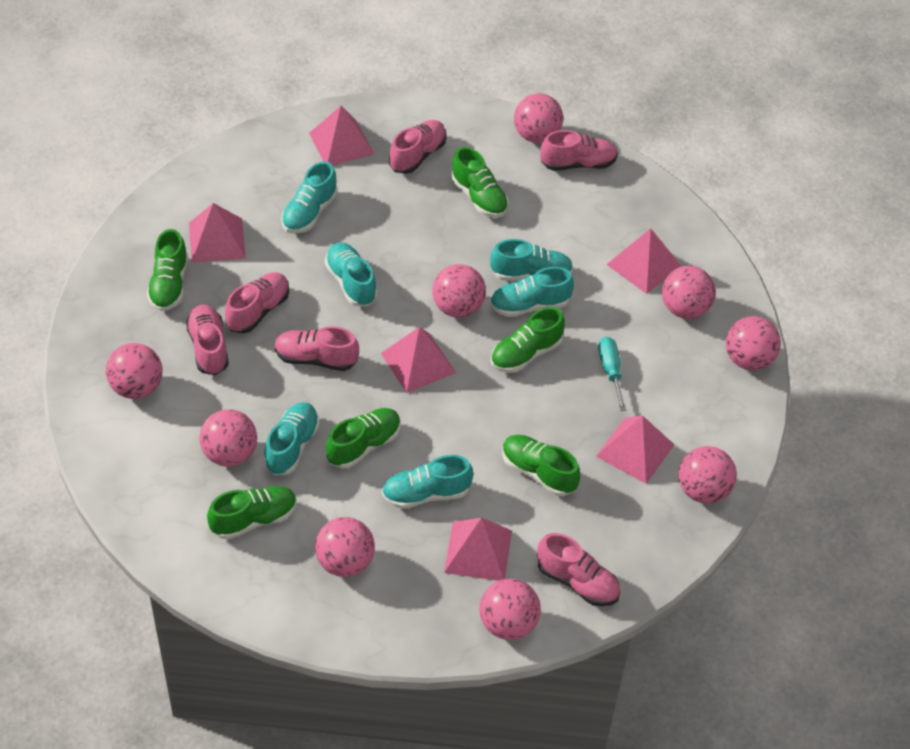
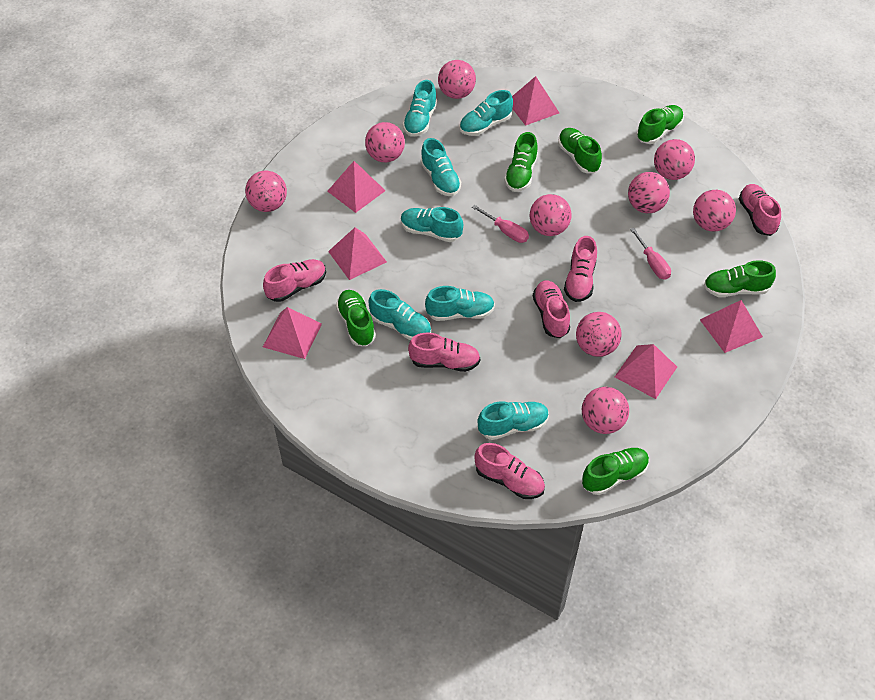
pink screwdriver: none = 0 -> [472,205,529,243] [630,228,671,280] = 2
turquoise screwdriver: [598,337,626,411] = 1 -> none = 0
turquoise shoe: [264,402,320,475] [281,161,338,233] [325,242,377,306] [382,455,473,509] [490,239,573,281] [490,267,574,317] = 6 -> [368,289,431,340] [401,207,463,242] [403,80,437,136] [421,138,461,196] [425,286,495,321] [459,90,513,136] [477,402,549,440] = 7

